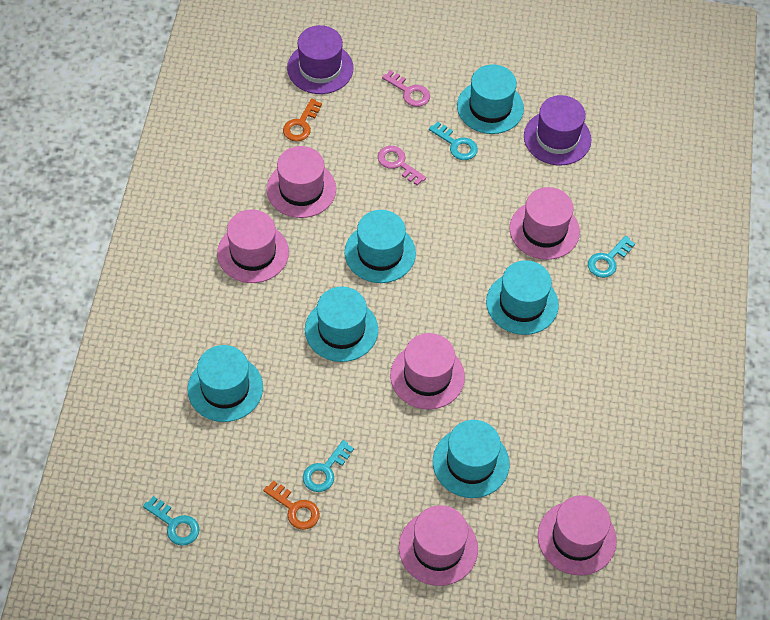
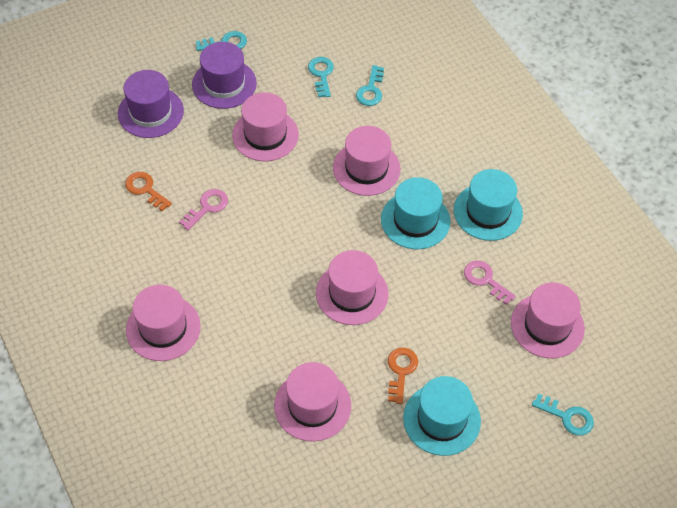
turquoise hat: [188,345,263,422] [305,287,378,362] [345,210,416,283] [433,420,510,498] [457,64,524,134] [486,260,559,335] = 6 -> [381,177,451,249] [403,376,481,456] [454,169,523,241] = 3

